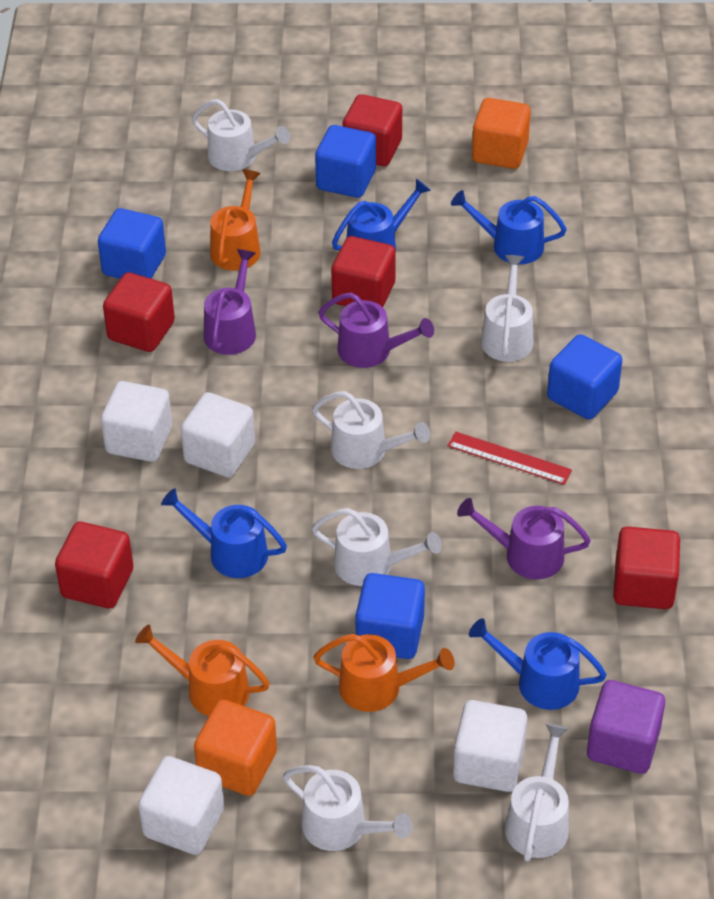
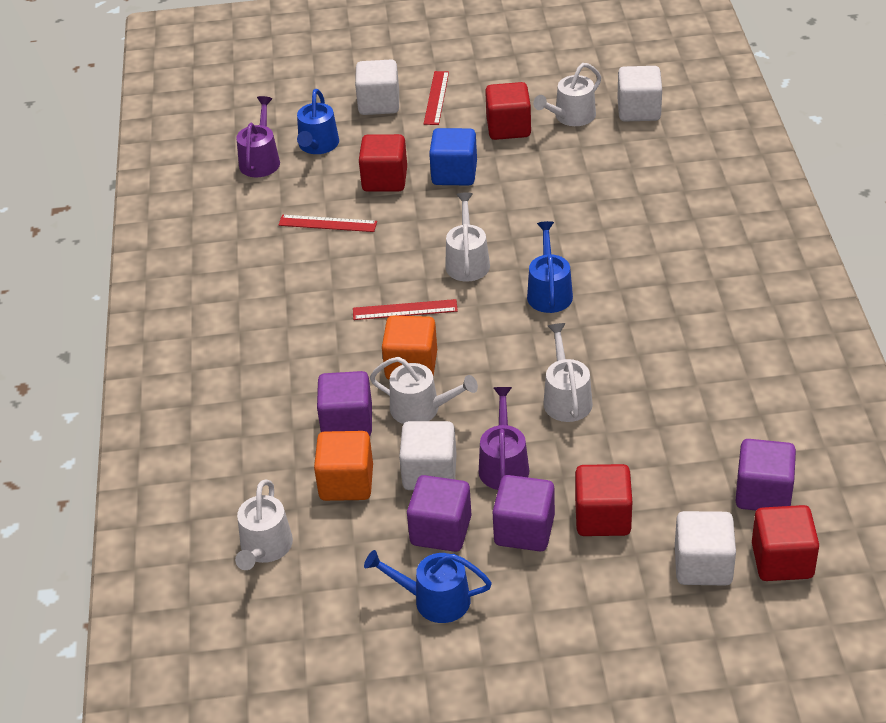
blue cube: [98,208,166,279] [315,125,376,198] [355,573,425,659] [547,334,622,420] = 4 -> [429,128,477,185] = 1
blue watering can: [161,488,287,578] [332,179,431,253] [451,190,567,264] [469,618,607,710] = 4 -> [297,89,339,154] [364,550,492,623] [527,221,573,313] = 3
orange watering can: [135,624,270,716] [210,169,261,271] [313,634,455,712] = 3 -> none = 0
purple cube: [587,680,665,774] = 1 -> [317,371,372,436] [407,475,472,552] [493,475,555,551] [736,439,796,510] = 4
purple watering can: [204,249,256,355] [318,293,434,368] [457,498,591,580] = 3 -> [236,96,280,177] [479,387,529,490] = 2
red cube: [55,522,133,609] [103,272,175,352] [331,236,396,307] [342,94,402,166] [613,527,680,609] = 5 -> [359,134,407,192] [485,82,531,140] [575,464,632,536] [752,505,819,581] = 4
red ruler: [448,432,572,485] = 1 -> [279,215,377,232] [353,299,458,320] [424,71,449,125] = 3
white watering can: [192,99,290,171] [283,765,412,851] [312,391,430,469] [312,508,442,586] [481,255,533,361] [505,723,569,862] = 6 -> [235,480,293,570] [370,357,478,424] [445,192,490,282] [533,63,601,126] [543,323,593,422] = 5

